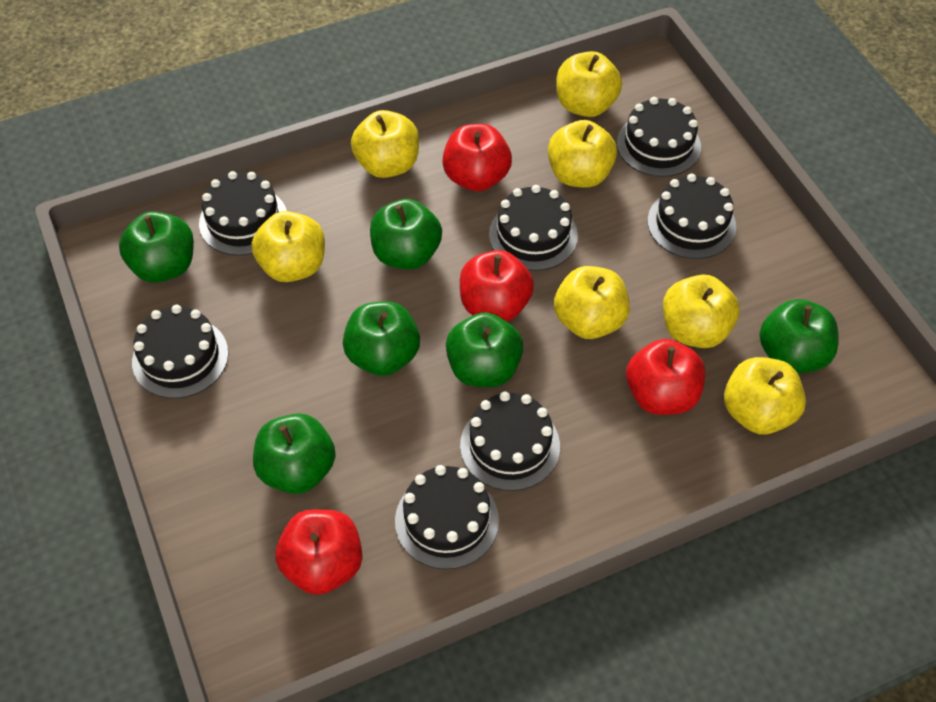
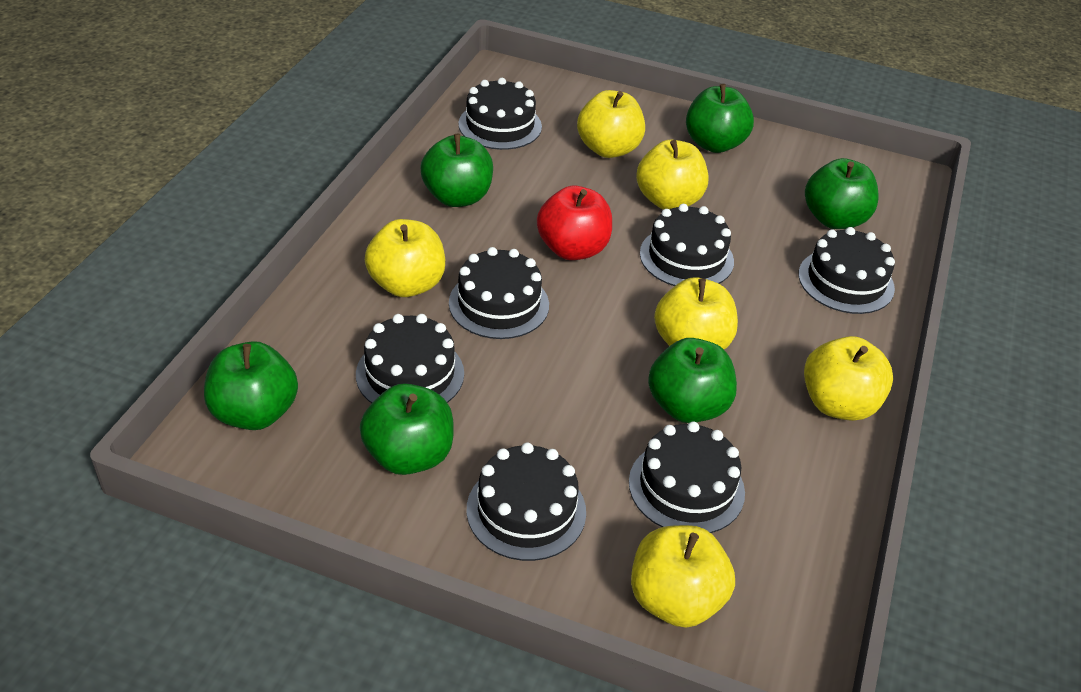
red apple: [276,509,362,595] [442,124,512,192] [460,250,534,322] [626,339,705,415] = 4 -> [537,186,612,260] = 1
yellow apple: [252,211,325,282] [351,110,419,178] [548,120,617,188] [554,266,630,339] [556,51,622,117] [663,274,740,348] [724,357,806,434] = 7 -> [365,219,445,297] [577,90,645,158] [631,525,735,628] [636,140,708,210] [654,278,738,349] [804,336,893,421] = 6

